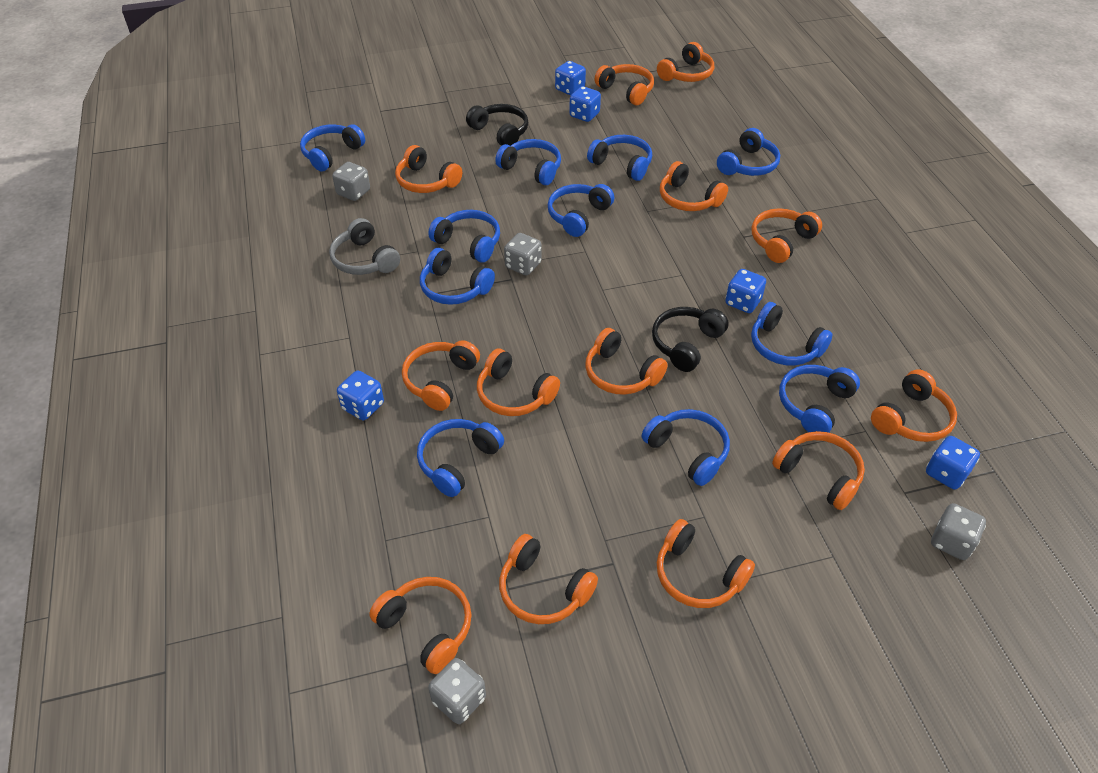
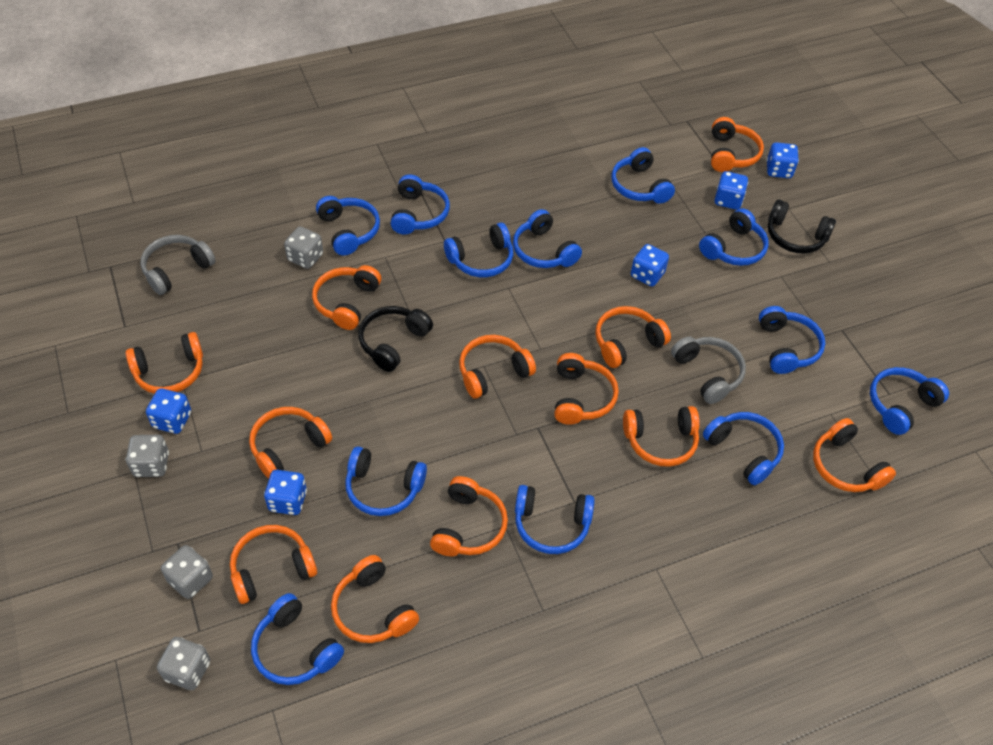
blue headphones: [300,124,365,172] [417,419,504,497] [420,248,495,305] [428,210,500,262] [495,139,561,185] [548,184,614,237] [587,135,652,181] [642,409,730,486] [717,128,780,176] [751,302,833,366] [779,365,860,433] = 11 -> [251,593,344,685] [316,196,380,256] [345,446,427,516] [390,174,450,234] [444,222,513,277] [513,209,582,268] [515,485,595,554] [611,147,675,204] [699,208,769,266] [703,412,784,485] [759,306,825,374] [870,367,949,435] = 12
grey headphones: [329,218,400,275] = 1 -> [140,235,216,295] [671,336,746,404] = 2
orange headphones: [369,577,471,674] [395,145,462,193] [402,340,480,411] [477,348,560,416] [499,534,598,624] [585,328,668,395] [595,64,654,105] [657,42,714,82] [657,519,755,608] [660,161,728,211] [752,208,822,263] [772,431,865,510] [871,369,957,442] = 13 -> [125,332,203,394] [230,525,317,604] [249,407,332,478] [312,265,381,330] [331,555,419,643] [430,476,508,556] [459,335,536,398] [554,353,619,425] [595,306,671,368] [623,406,700,467] [711,117,764,172] [813,418,896,492] = 12

